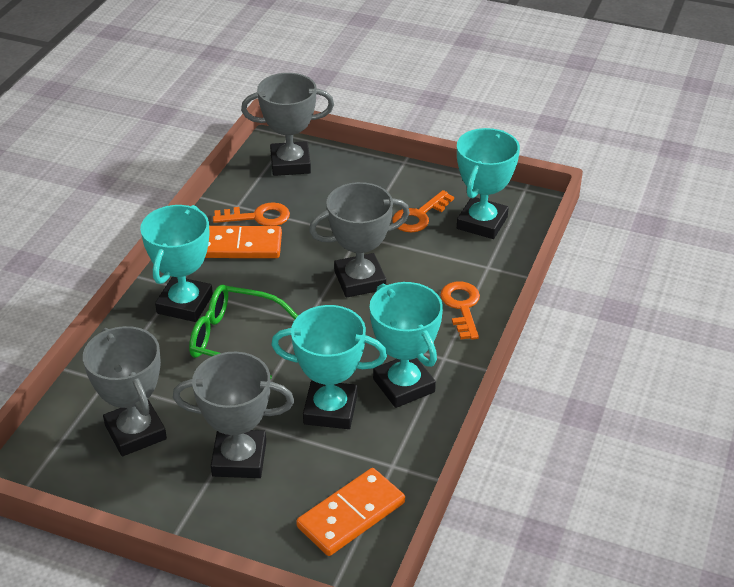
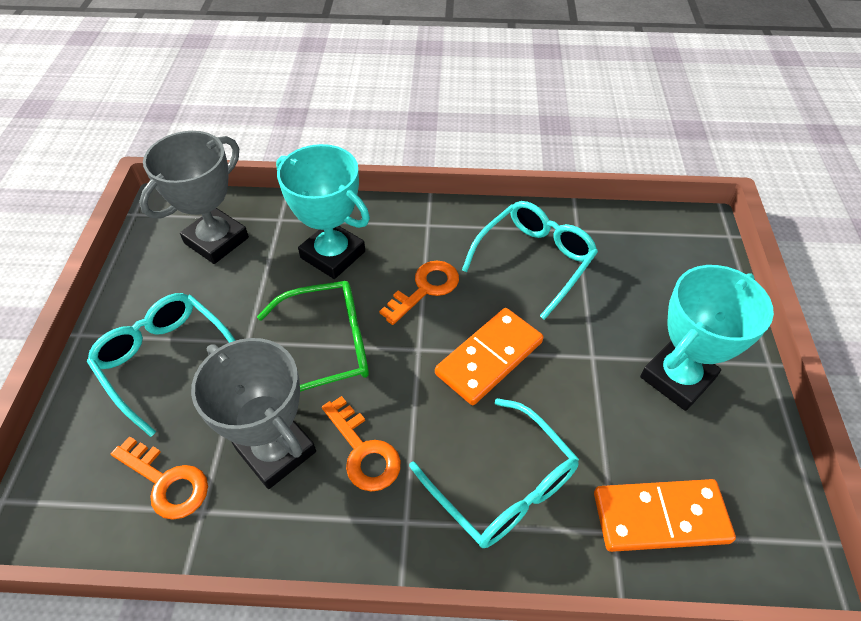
grey trophy: [83,326,167,456] [173,352,294,478] [241,73,334,176] [309,182,410,297] = 4 -> [139,131,249,264] [191,338,316,489] = 2
turquoise glasses: none = 0 -> [87,293,236,437] [409,398,579,548] [462,201,598,320] = 3
turquoise trophy: [140,205,213,322] [271,305,387,429] [370,282,443,408] [457,128,520,239] = 4 -> [276,144,370,279] [640,265,774,411] = 2

